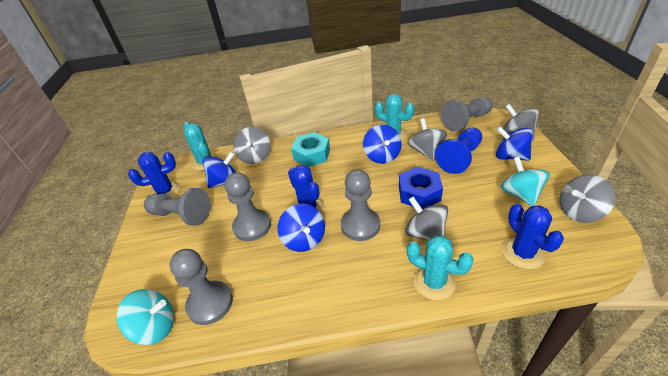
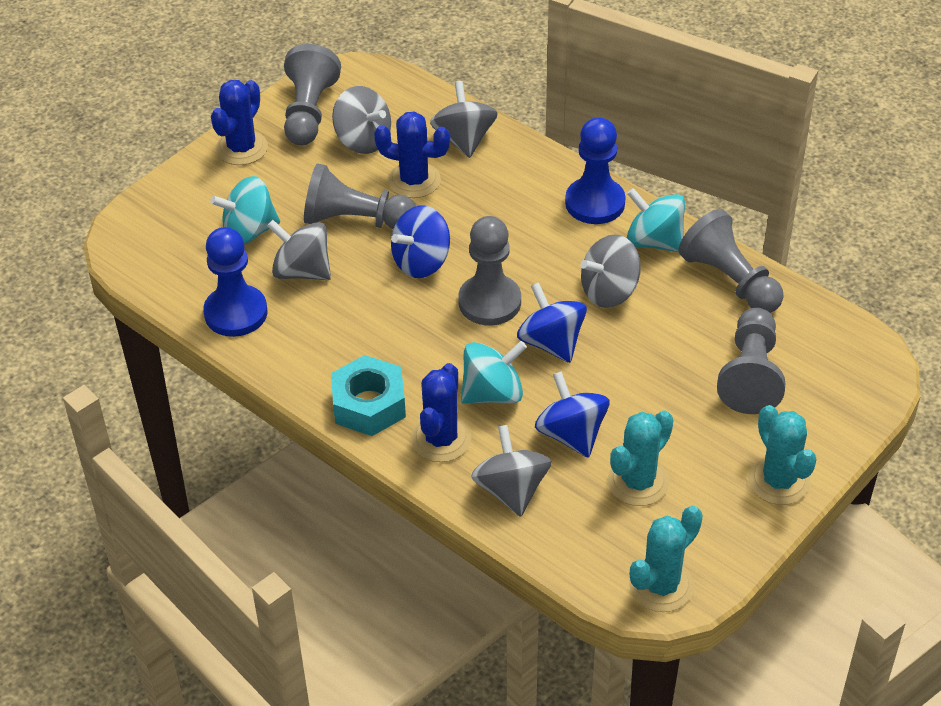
blue nut: [399,167,443,209] = 1 -> none = 0
blue pawn: [435,128,482,174] = 1 -> [203,227,267,337] [565,117,626,224] = 2
blue spinning top: [202,151,236,188] [278,204,325,252] [363,125,402,164] [496,126,533,161] = 4 -> [391,206,450,278] [517,282,587,363] [535,371,609,458] = 3
turquoise spinning top: [117,289,174,345] [501,156,550,206] = 2 -> [210,176,280,244] [461,341,527,404] [627,188,685,252] = 3

